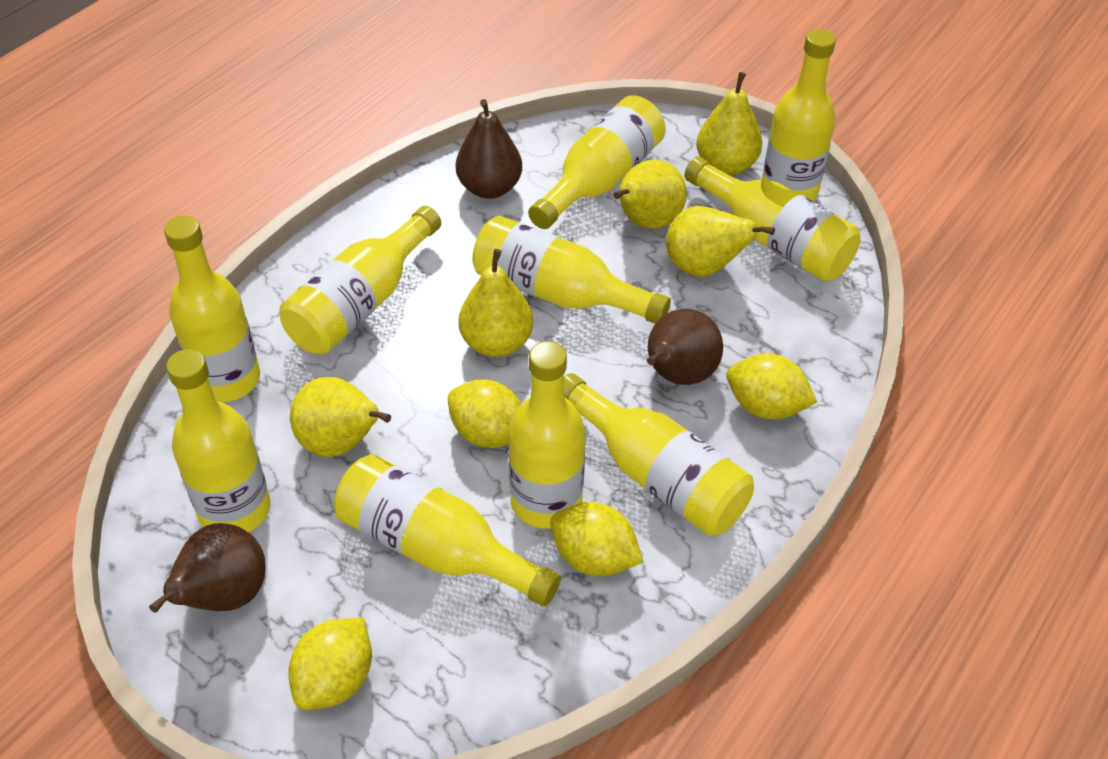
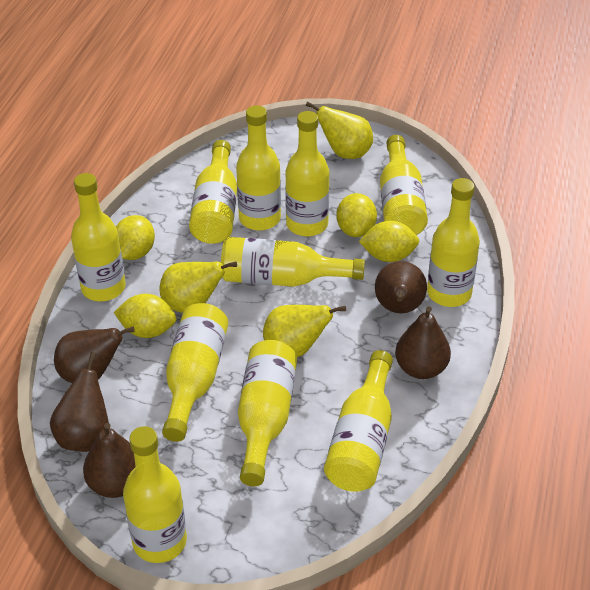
brown pear: [149,523,266,613] [456,99,522,199] [647,309,723,385] = 3 -> [50,352,109,452] [54,327,135,383] [83,423,135,498] [375,261,427,313] [395,306,451,379] = 5
yellow bottle: [164,216,260,402] [166,349,270,532] [280,206,441,354] [334,454,561,606] [472,216,671,324] [509,341,586,529] [528,95,666,229] [564,373,754,536] [684,156,861,281] [762,29,836,201] = 10 -> [71,173,126,301] [123,426,187,563] [162,303,229,442] [189,140,237,244] [221,237,365,287] [236,105,281,231] [238,340,297,486] [285,111,329,236] [324,350,393,492] [380,135,428,235] [427,178,480,307] = 11
yellow pear: [290,377,391,457] [458,249,533,357] [613,160,687,229] [666,206,775,277] [696,72,763,175] = 5 -> [159,261,237,313] [263,305,346,357] [306,102,373,159] = 3

